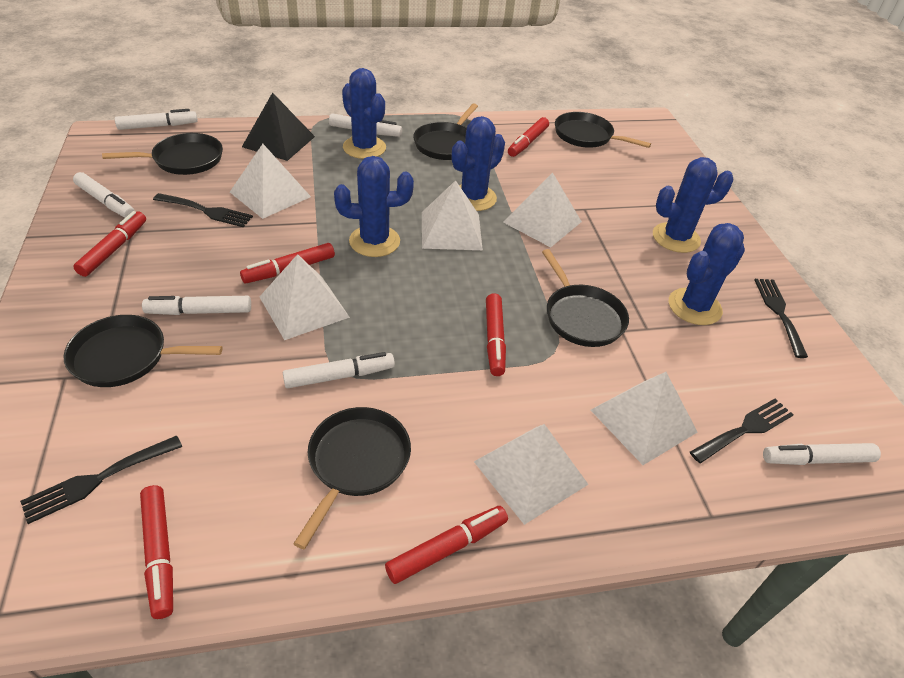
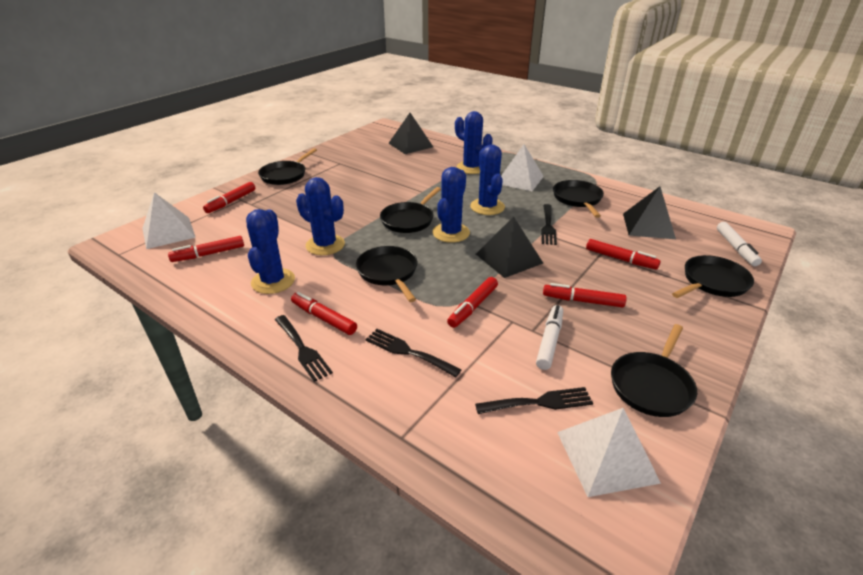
black pyramid: [242,92,315,161] = 1 -> [388,113,433,154] [476,216,543,278] [623,186,676,239] = 3
white marker: [73,172,135,218] [115,109,198,130] [142,296,251,315] [283,352,395,388] [329,113,402,137] [763,443,881,465] = 6 -> [536,305,563,370] [717,222,762,266] = 2
white pyramid: [230,144,311,219] [260,254,350,340] [422,180,483,250] [474,424,589,525] [503,173,582,247] [591,372,698,465] = 6 -> [142,192,196,249] [501,144,544,191] [557,408,661,497] = 3

